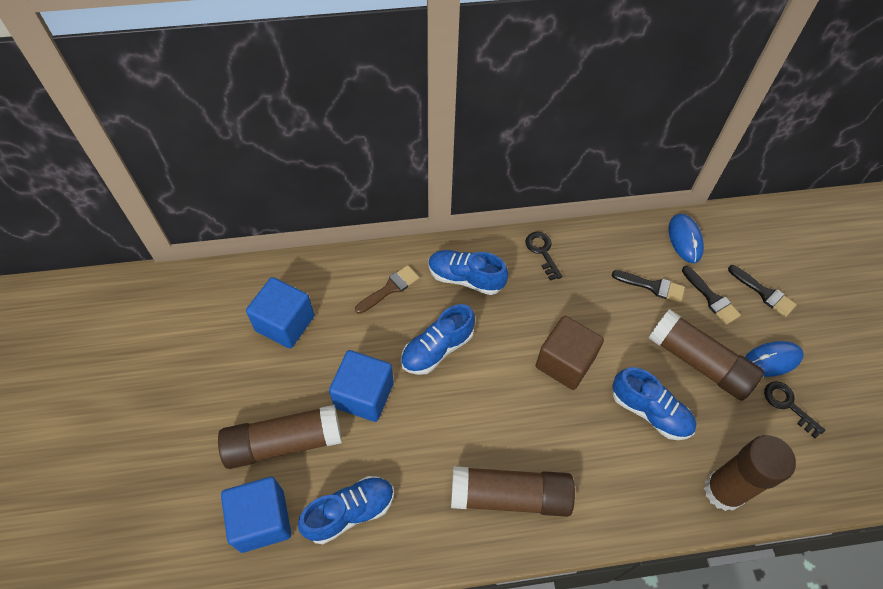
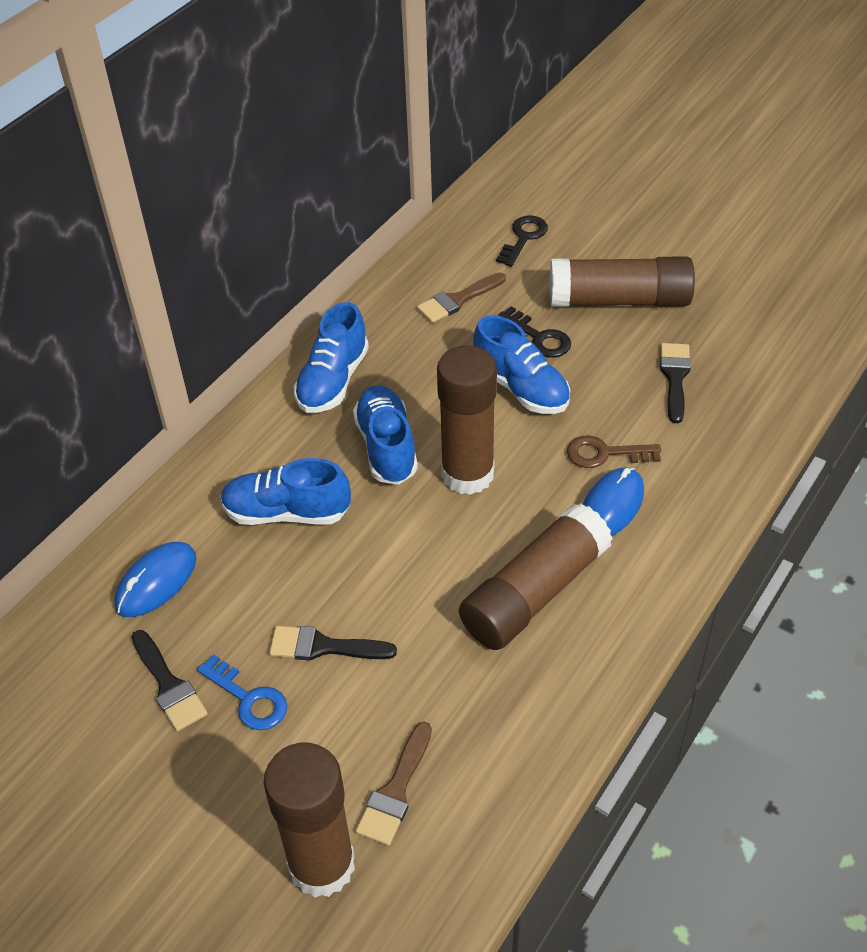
blue cube: [221,477,291,553] [246,277,314,348] [329,350,394,422] = 3 -> none = 0
blue key: none = 0 -> [197,655,287,730] = 1
brown brush: [355,265,419,314] = 1 -> [356,722,432,846] [417,272,506,323] = 2
brown cube: [536,316,604,390] = 1 -> none = 0
brown key: none = 0 -> [567,436,661,468] = 1

